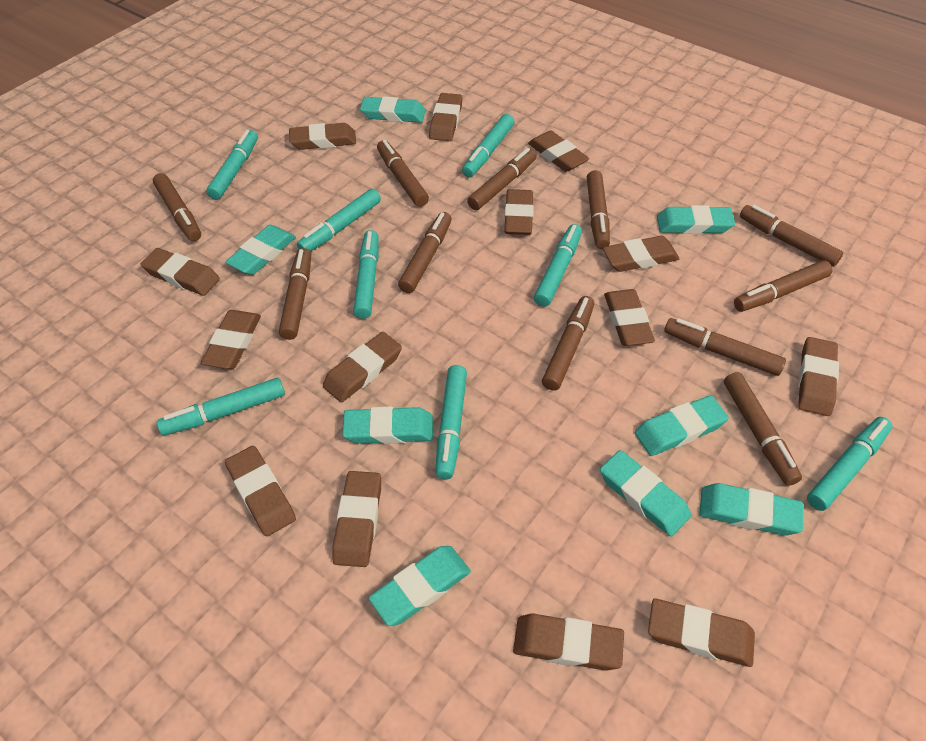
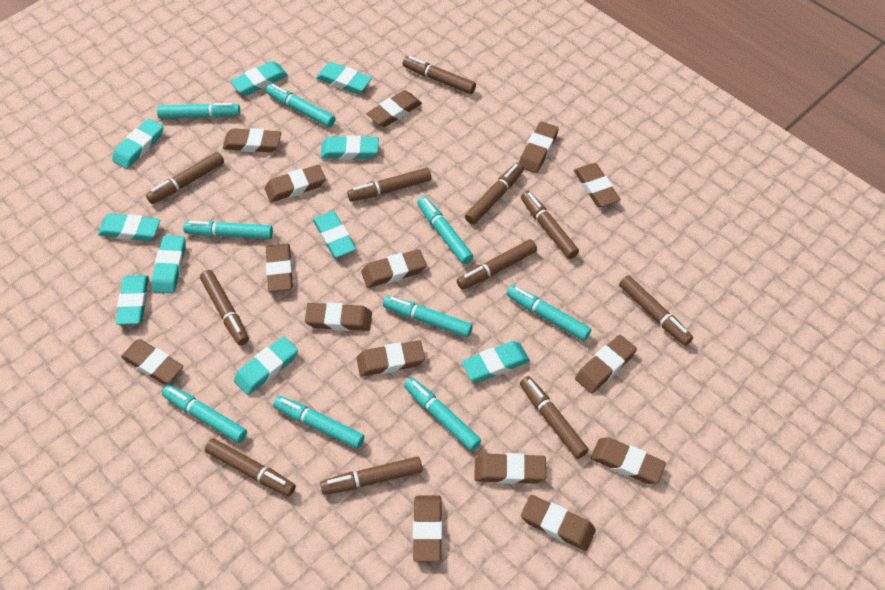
brown eraser: [141,248,220,296] [201,310,261,369] [225,446,296,536] [289,123,356,150] [323,332,402,402] [332,471,381,567] [429,93,462,141] [504,189,534,235] [513,613,624,671] [528,130,589,172] [603,236,679,272] [604,289,655,346] [648,598,755,667] [798,337,839,416] = 14 -> [121,339,184,385] [223,128,281,152] [264,165,326,202] [266,244,293,292] [305,302,372,331] [357,340,425,377] [361,249,426,288] [367,90,422,127] [413,495,442,562] [474,453,546,484] [519,121,559,173] [521,495,596,551] [574,163,620,207] [575,335,637,393] [591,437,666,484] = 15
turquoise eraser: [225,225,296,275] [342,406,433,444] [360,96,426,123] [369,546,471,626] [600,450,691,537] [635,395,729,456] [657,205,735,234] [699,483,803,536] = 8 -> [98,213,160,241] [112,119,163,169] [116,275,149,325] [151,235,186,293] [230,61,288,95] [234,336,298,395] [313,211,356,258] [316,62,372,94] [320,136,379,159] [462,341,530,382] = 10
turquoise marker: [157,378,285,436] [206,130,258,200] [297,189,381,252] [353,230,378,319] [435,365,467,479] [462,114,515,177] [534,224,582,307] [807,417,892,511] = 8 -> [157,103,240,119] [162,385,247,443] [183,221,273,239] [266,84,335,127] [273,396,364,449] [383,296,473,338] [404,378,481,451] [417,196,474,264] [507,285,591,341] = 9

